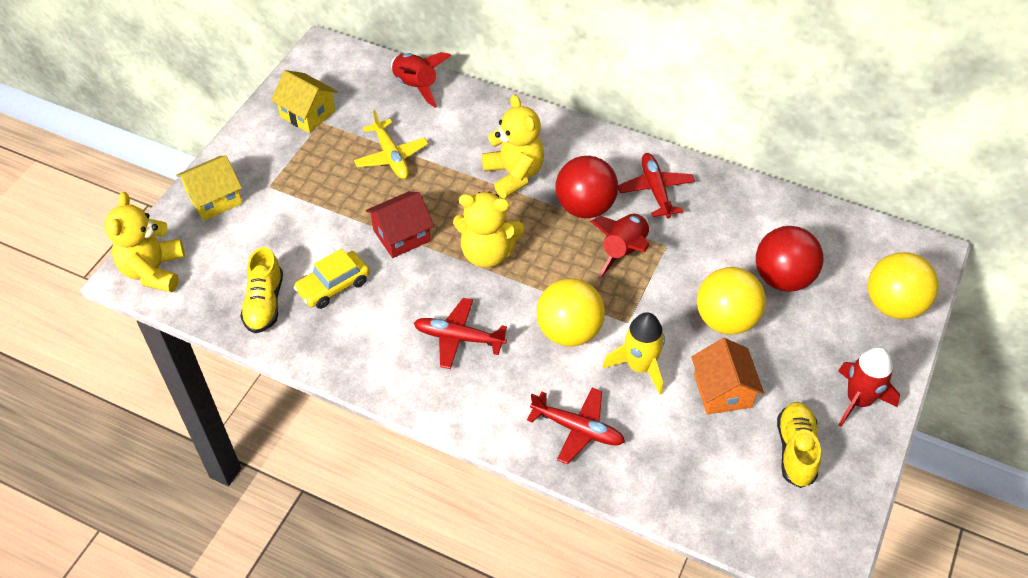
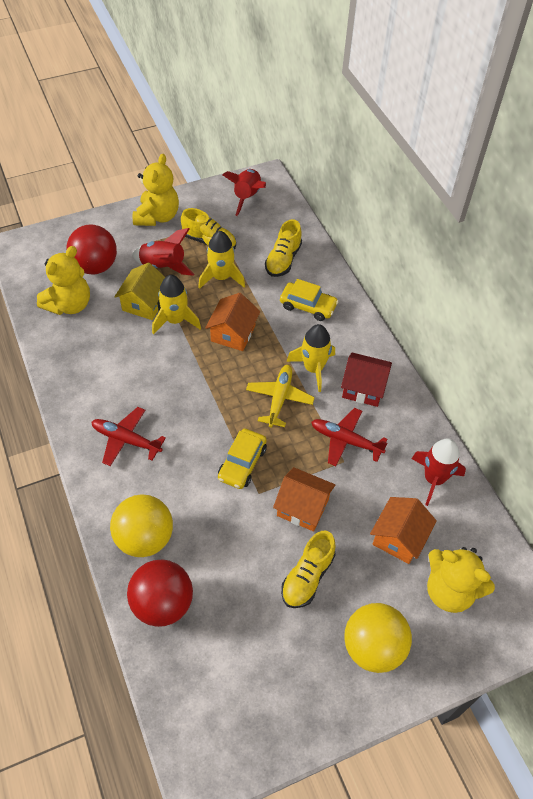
orange house: [691,338,764,415] = 1 -> [205,293,261,351] [273,467,335,532] [370,497,437,564] = 3
red plane: [414,298,507,369] [527,388,625,464] [618,153,695,218] = 3 -> [91,407,166,466] [311,408,388,466] = 2
yellow ball: [536,278,605,346] [697,267,766,335] [868,252,939,319] = 3 -> [110,494,173,557] [344,603,412,673] = 2
yellow car: [293,249,369,309] = 1 -> [218,429,267,489] [280,279,339,321] = 2
yellow house: [176,155,242,221] [271,70,338,133] = 2 -> [114,262,165,320] = 1
yellow rocket: [603,312,665,395] = 1 -> [152,275,201,334] [198,231,245,289] [287,324,335,392] = 3
yellow shoe: [240,247,283,333] [777,402,821,488] = 2 -> [181,208,236,250] [265,219,302,277] [281,531,336,608] = 3

